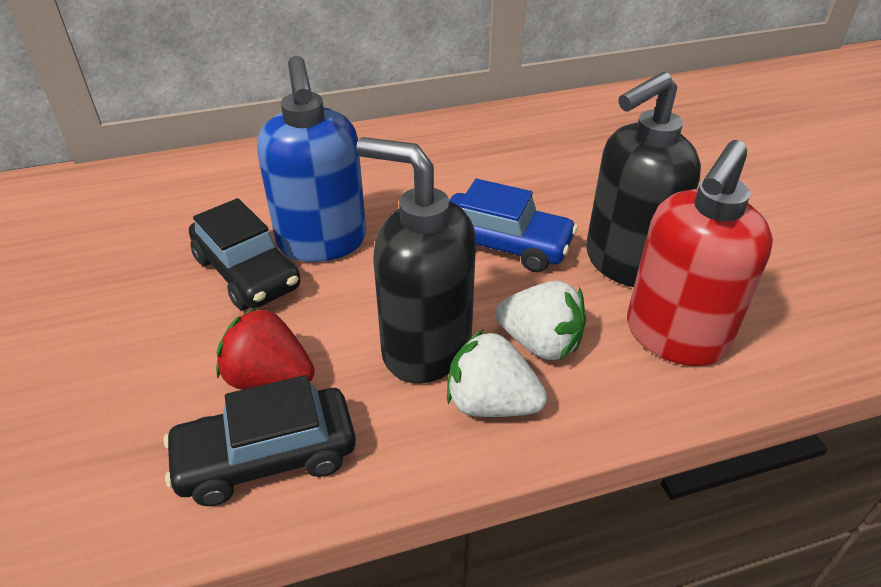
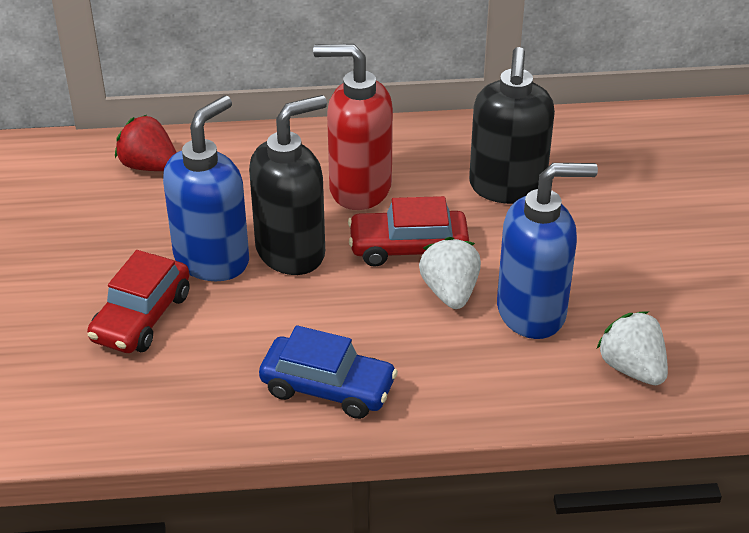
black car: [163,375,356,506] [189,198,300,310] = 2 -> none = 0
blue soap dispenser: [257,56,366,262] = 1 -> [163,96,249,281] [497,163,598,339] = 2
red car: none = 0 -> [87,250,190,353] [348,196,469,267] = 2

